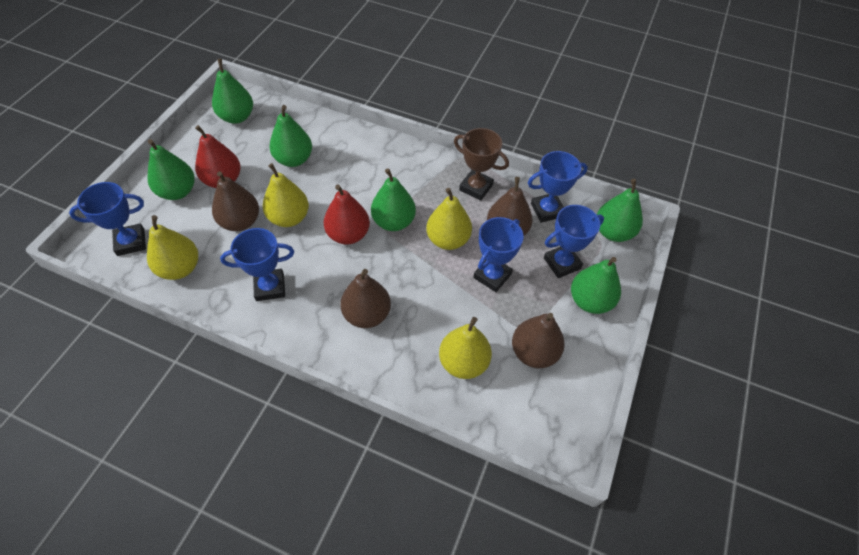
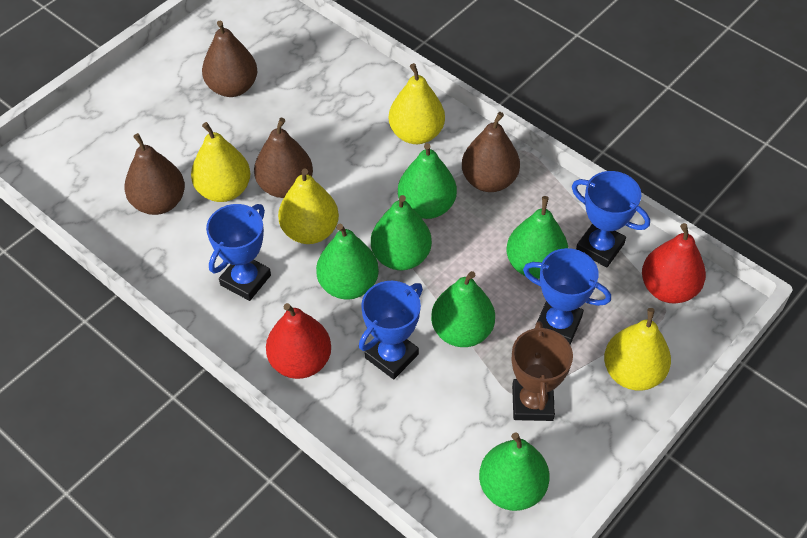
blue trophy: [69,182,146,256] [220,228,294,301] [473,217,523,292] [528,151,588,223] [544,205,604,278] = 5 -> [206,204,271,301] [359,281,423,379] [523,248,611,345] [572,171,650,267] = 4

